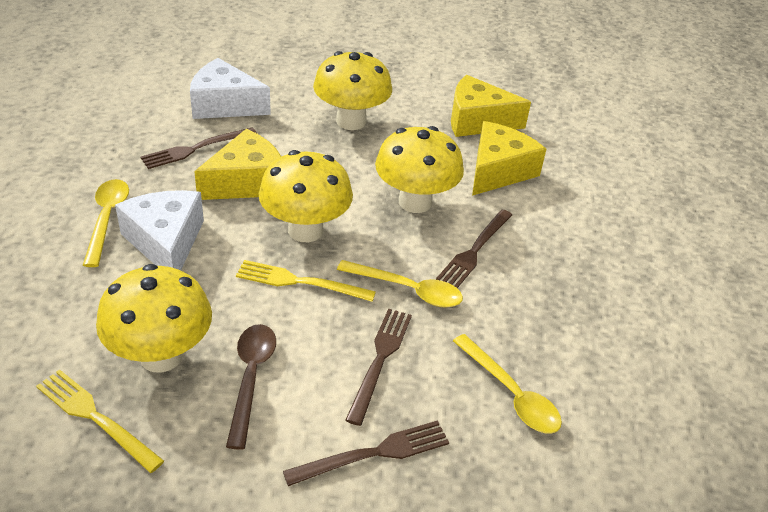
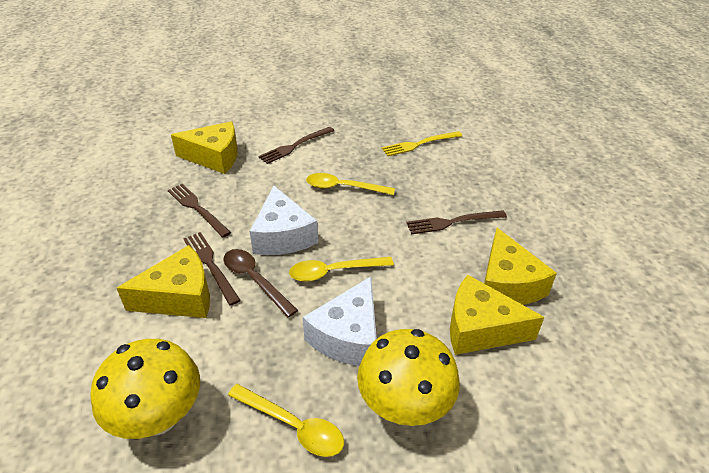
yellow cheese: [194,129,281,200] [451,75,531,137] [472,121,546,196] = 3 -> [117,245,210,318] [171,121,238,174] [450,275,545,355] [484,228,557,305] = 4
yellow fork: [36,370,164,473] [236,260,376,302] = 2 -> [381,131,462,156] = 1
yellow mushroom: [96,264,212,373] [259,150,353,242] [313,51,392,130] [375,126,464,213] = 4 -> [90,339,200,439] [357,329,460,426] = 2

